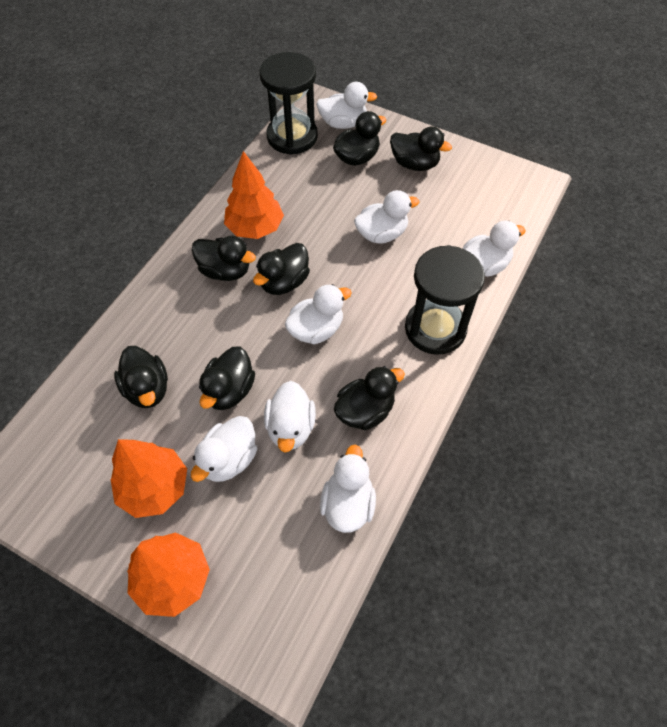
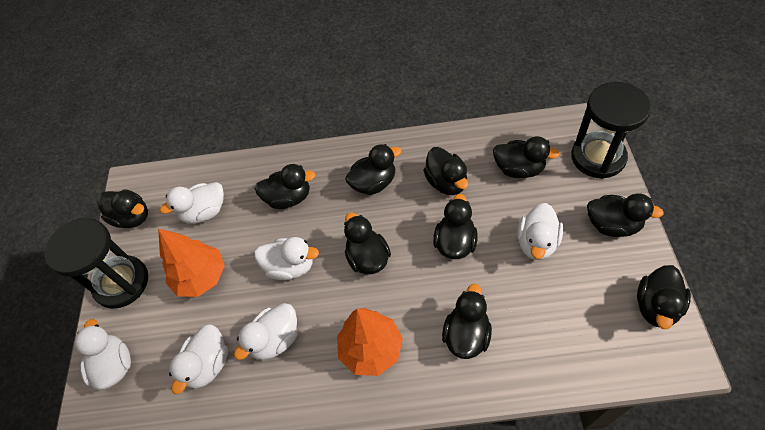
black duck: [114,346,168,408] [192,236,256,281] [199,346,255,410] [253,243,310,295] [333,111,386,166] [334,366,405,430] [390,126,452,171] = 7 -> [97,189,148,228] [254,164,316,209] [344,212,391,275] [345,144,401,195] [423,147,468,195] [433,194,478,259] [442,284,492,359] [493,136,560,178] [587,193,664,237] [637,265,691,329] = 10
orange tree: [110,439,187,518] [127,532,210,617] [224,151,284,239] = 3 -> [158,229,225,297] [337,308,403,376] = 2
white duck: [191,416,257,482] [264,381,316,453] [285,284,352,344] [316,82,378,129] [320,445,376,533] [354,190,419,244] [463,221,526,277] = 7 -> [75,319,131,390] [160,182,224,224] [169,324,228,394] [234,303,298,360] [254,237,319,280] [517,203,563,260] = 6

